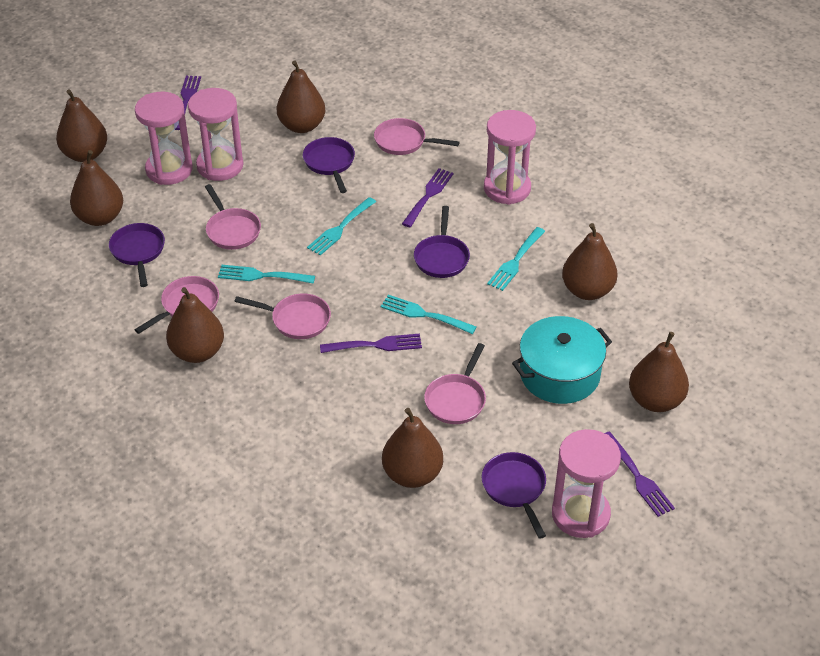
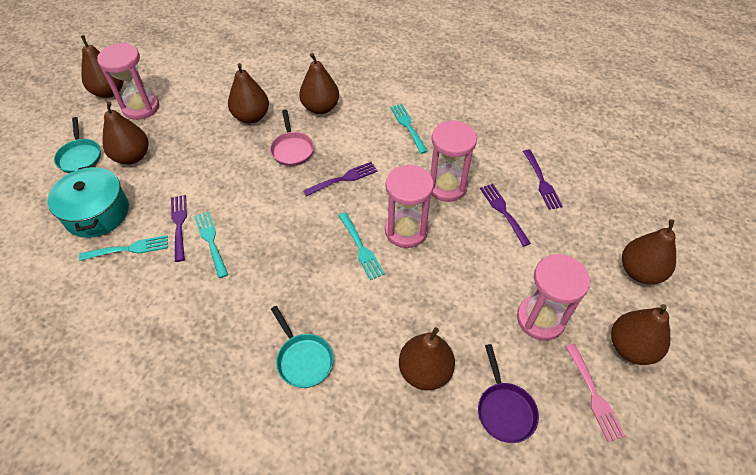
pink fork: none = 0 -> [565,344,626,442] = 1
pink pan: [135,276,219,334] [205,184,261,250] [234,294,331,339] [374,118,459,155] [424,343,486,424] = 5 -> [270,110,314,166] = 1
purple pan: [109,223,165,287] [303,137,355,193] [414,206,470,278] [482,452,546,539] = 4 -> [478,344,539,443] = 1
turquoise pan: none = 0 -> [54,117,101,173] [271,306,334,388] = 2

